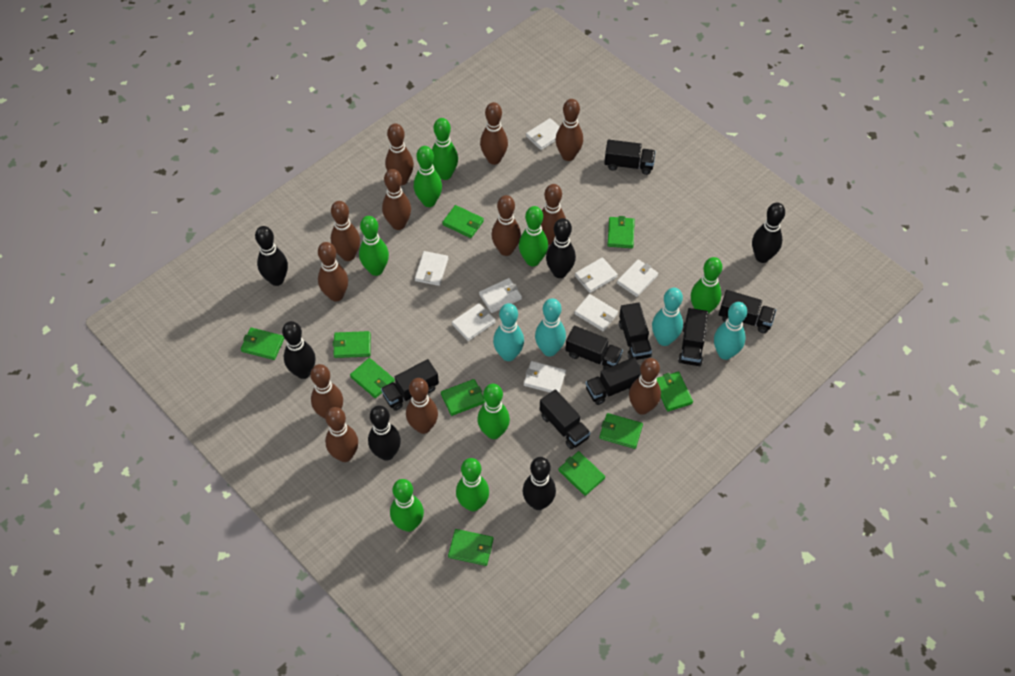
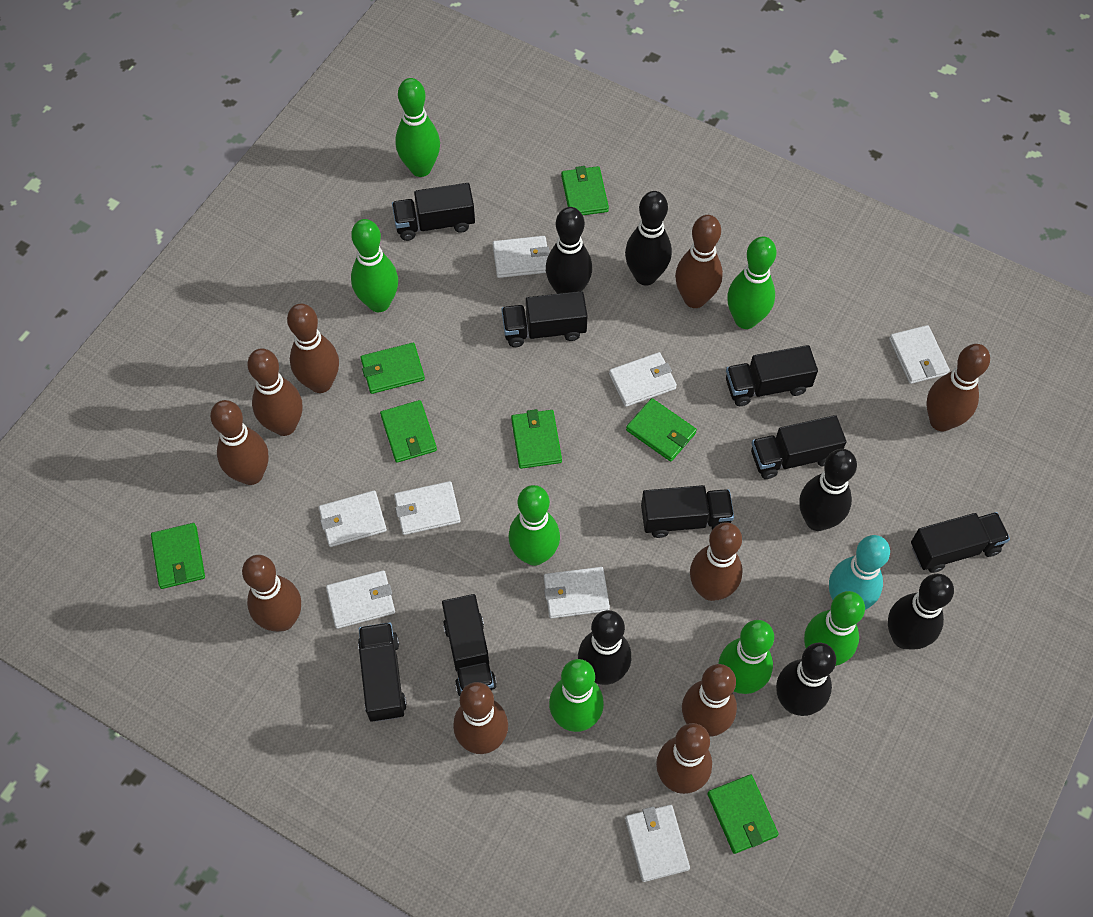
brown bowling pin: [310,364,343,419] [318,242,348,301] [325,407,358,462] [331,201,360,261] [382,169,411,230] [385,123,414,185] [406,378,438,434] [480,102,508,165] [491,195,521,256] [541,184,566,245] [555,99,583,161] [629,358,661,415] = 12 -> [210,400,269,485] [242,555,301,631] [247,348,302,436] [287,304,339,393] [453,682,508,754] [656,723,712,794] [675,215,723,308] [682,664,737,737] [690,522,743,601] [927,344,990,431] = 10
green bowling pin: [359,216,389,276] [390,479,424,532] [414,146,442,207] [432,118,458,180] [456,458,489,511] [478,384,510,439] [519,206,548,266] [691,257,722,314] = 8 -> [351,219,398,312] [395,78,440,177] [509,485,560,566] [549,659,604,732] [719,620,774,694] [727,236,777,329] [804,591,865,666] = 7
green wallet: [241,328,284,360] [333,331,371,358] [350,358,395,398] [441,379,485,416] [442,205,484,238] [448,529,493,566] [559,451,605,496] [599,413,643,449] [607,216,635,248] [657,372,693,412] = 10 -> [151,523,205,589] [360,343,425,394] [380,400,437,463] [511,409,562,469] [561,166,609,215] [626,398,697,462] [707,775,779,854] = 7
turquoise bowling pin: [493,303,524,361] [535,298,566,356] [652,288,683,346] [714,302,747,360] = 4 -> [829,535,890,610] = 1

